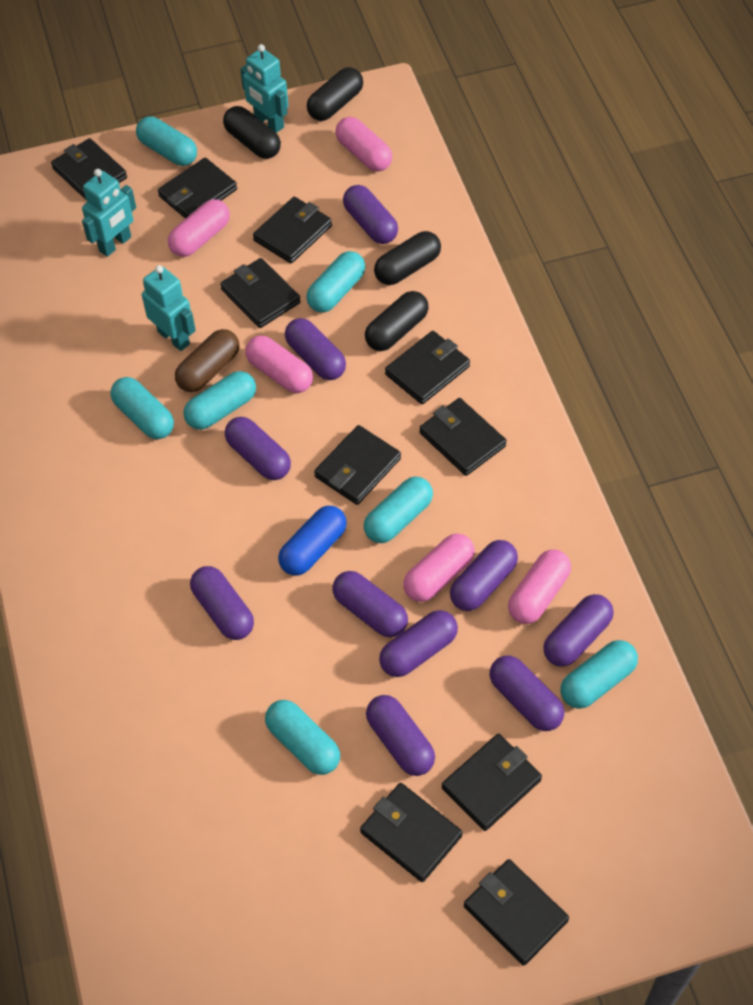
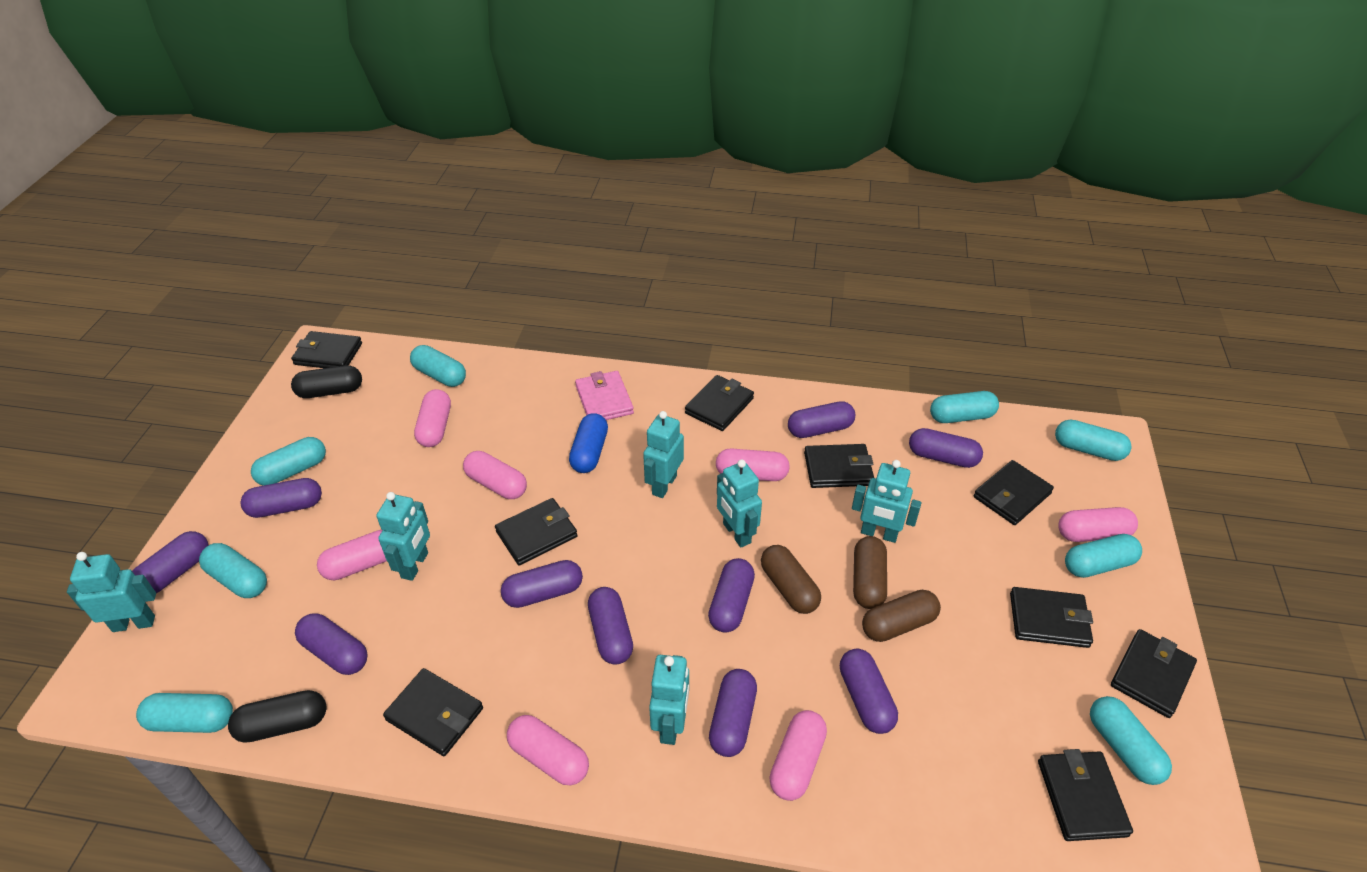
black capsule: [223,106,281,159] [307,67,363,121] [365,291,429,351] [374,231,441,285] = 4 -> [228,690,326,743] [291,365,362,398] = 2
black wallet: [51,138,127,201] [158,158,237,219] [220,258,301,328] [253,197,332,263] [314,425,401,505] [360,783,463,882] [385,331,470,404] [419,398,507,476] [442,734,542,831] [464,859,569,966] = 10 -> [291,331,362,368] [383,668,483,756] [495,498,578,565] [685,375,754,431] [804,444,874,488] [974,460,1054,525] [1010,587,1093,648] [1038,749,1133,841] [1111,629,1197,718] = 9
brown capsule: [175,329,239,392] = 1 -> [761,545,821,614] [853,536,887,609] [862,590,941,642] = 3
pink capsule: [168,199,230,257] [245,336,313,393] [335,117,392,172] [403,534,475,602] [508,550,571,624] = 5 -> [317,530,387,580] [414,389,451,447] [463,451,527,499] [507,715,589,785] [716,448,790,481] [769,710,827,801] [1058,507,1138,542] = 7
pink wallet: none = 0 -> [575,371,634,420] = 1
turquoise capsule: [110,377,174,439] [136,116,197,166] [183,371,256,430] [265,700,340,775] [306,251,366,313] [364,477,433,543] [560,640,638,709] = 7 -> [136,693,233,733] [199,543,267,598] [251,437,326,486] [410,345,466,387] [930,391,999,423] [1055,419,1132,461] [1065,534,1142,578] [1090,696,1172,785] = 8
turquoise robot: [82,169,136,257] [142,265,196,351] [240,44,288,133] = 3 -> [67,552,156,632] [376,492,430,581] [643,411,684,498] [649,655,689,745] [717,459,762,548] [852,460,921,543] = 6

